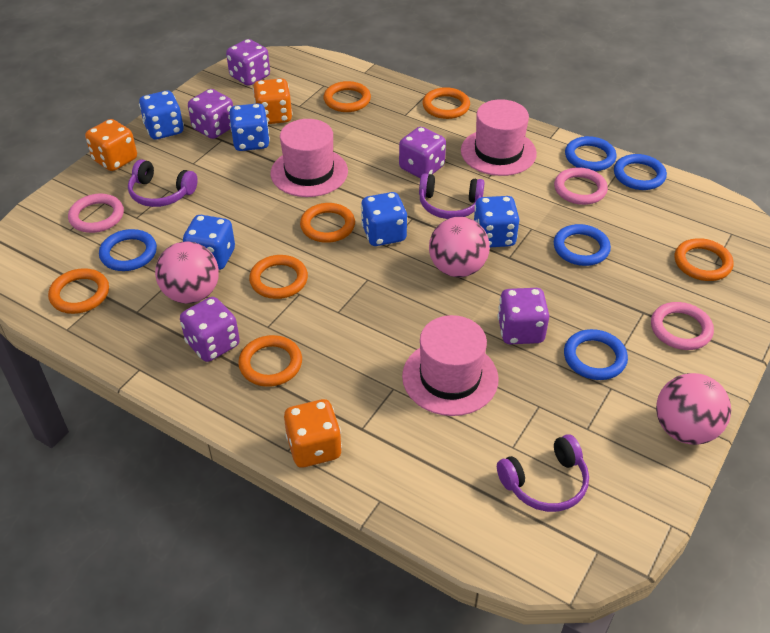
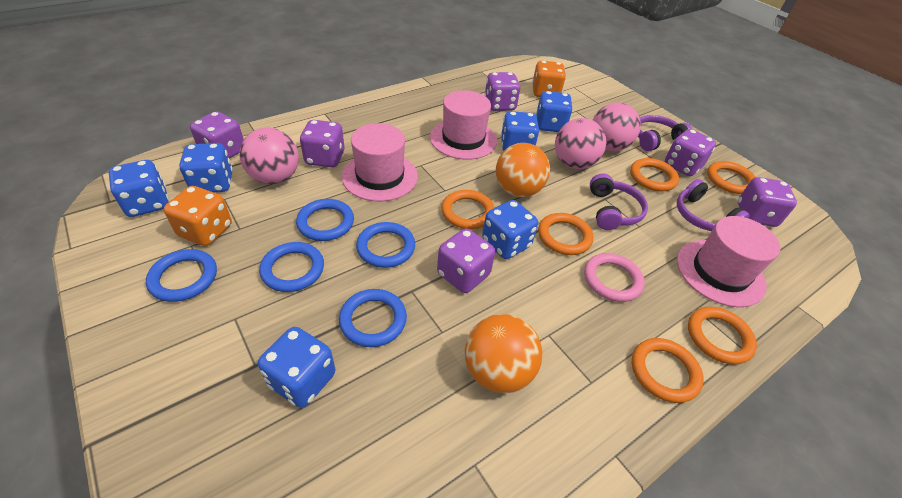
blue dice: [139,91,184,139] [183,215,235,270] [229,103,270,151] [361,192,407,246] [474,196,519,247] = 5 -> [109,160,169,217] [179,143,233,192] [258,327,335,408] [482,200,538,259] [501,111,539,151] [536,91,573,132] = 6
orange ball: none = 0 -> [465,314,542,393] [496,143,550,197] = 2
orange dice: [85,119,137,171] [253,78,293,124] [284,399,342,467] = 3 -> [164,186,232,246] [532,61,566,97] = 2
orange ring: [48,268,109,314] [238,335,302,387] [249,255,308,299] [300,203,355,243] [323,81,371,112] [422,87,470,119] [675,238,733,281] = 7 -> [441,190,494,229] [538,213,594,255] [630,158,679,191] [632,338,704,403] [688,307,757,365] [707,161,755,194] = 6
pink ring: [68,194,124,233] [554,167,608,205] [651,302,714,350] = 3 -> [584,253,645,302] = 1
purple dice: [180,297,240,362] [188,89,233,139] [226,39,270,86] [399,127,446,178] [498,288,549,344] = 5 -> [190,111,244,159] [300,120,345,167] [437,229,495,293] [484,72,520,111] [665,129,716,176] [738,177,797,227] = 6

